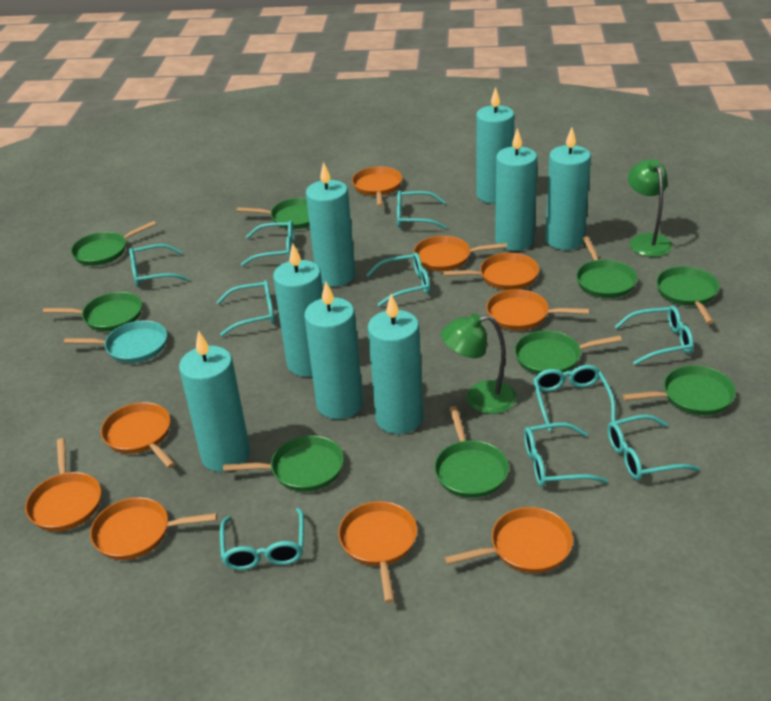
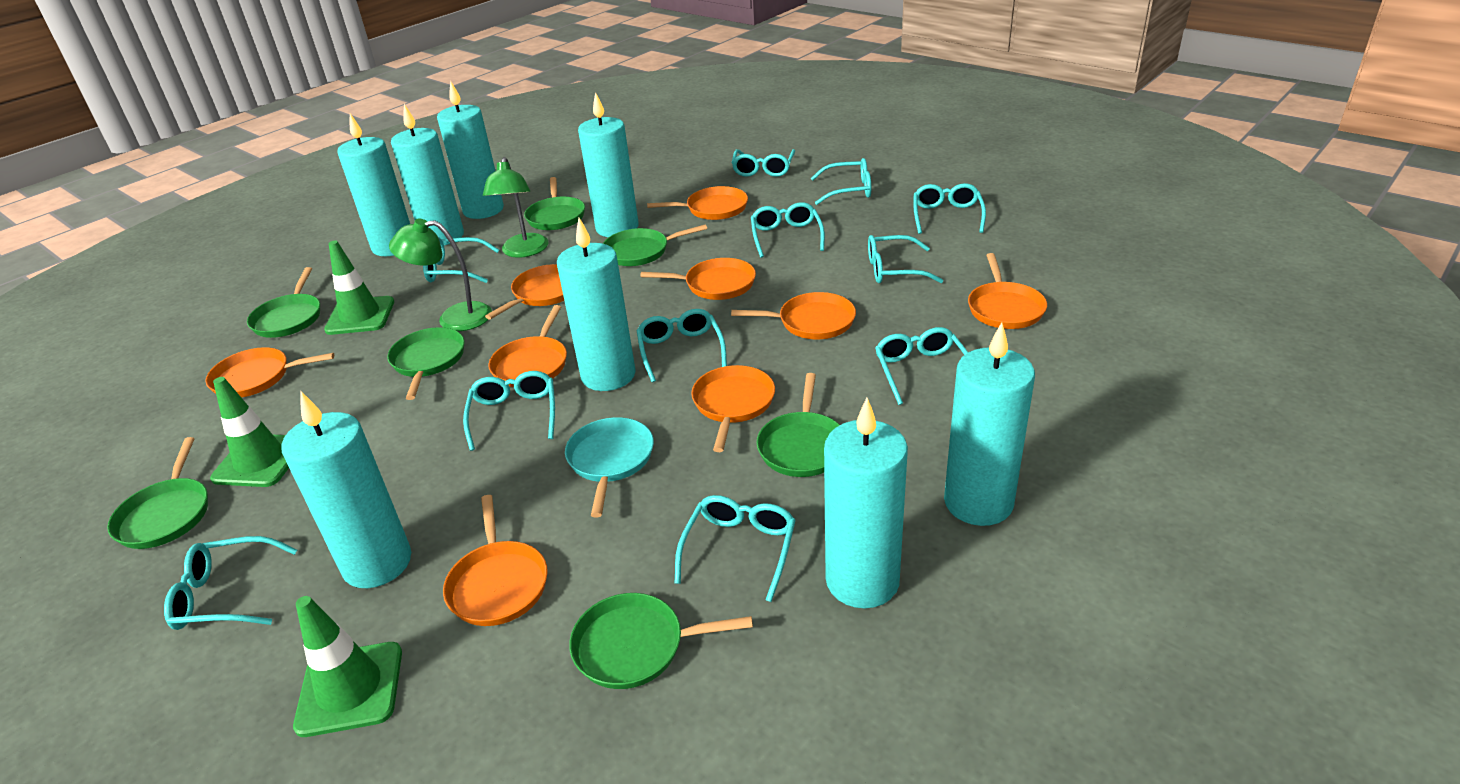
green pan: [43,292,142,331] [71,221,156,266] [223,435,344,492] [237,198,310,229] [434,406,509,498] [514,330,622,375] [576,236,637,298] [622,365,736,415] [656,266,719,324] = 9 -> [107,437,208,549] [247,267,320,338] [387,327,465,400] [524,177,585,230] [569,593,753,689] [603,224,707,266] [756,373,840,477] = 7
green traffic cone: none = 0 -> [210,377,289,487] [293,596,402,737] [324,240,394,335] = 3
turquoise glasses: [129,244,189,287] [216,280,275,336] [220,508,304,570] [241,220,294,266] [366,252,430,307] [397,190,447,229] [524,422,608,487] [533,365,616,431] [608,414,700,480] [615,306,694,365] = 10 -> [164,536,297,630] [423,237,499,283] [463,371,555,451] [637,309,727,382] [675,495,796,602] [732,149,795,177] [751,202,825,258] [811,158,871,205] [868,235,943,283] [875,327,968,405] [914,183,986,234] = 11

